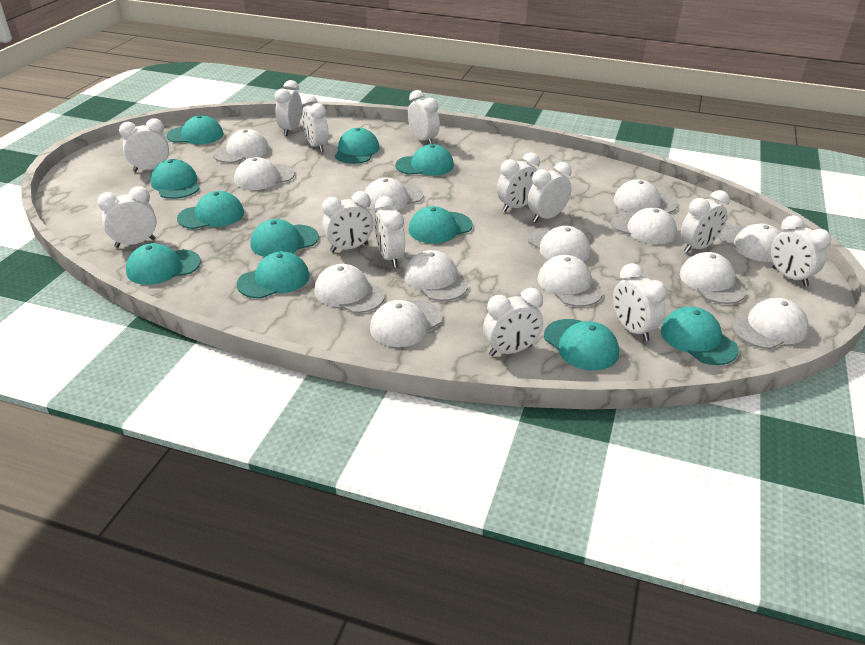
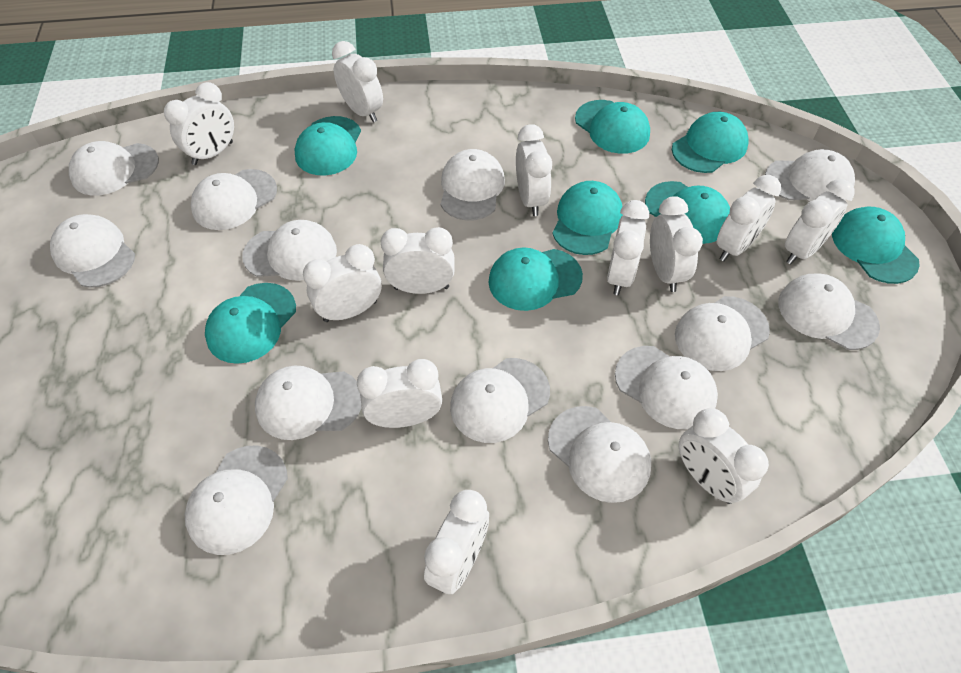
turquoise cap: [126,243,201,285] [151,159,200,199] [167,115,223,144] [177,191,244,229] [237,251,310,299] [250,219,319,257] [335,128,380,164] [395,144,454,176] [408,206,473,243] [544,319,619,371] [661,307,739,365] = 11 -> [205,283,296,364] [294,116,361,176] [488,247,583,311] [552,181,623,255] [575,100,650,154] [645,181,730,244] [672,112,749,173] [832,207,920,284] = 8
white clock: [97,186,157,248] [119,118,169,172] [275,80,302,136] [301,95,329,152] [322,191,373,252] [375,196,405,267] [408,90,440,144] [483,288,543,356] [497,153,540,212] [528,162,572,223] [613,263,667,341] [681,190,730,253] [771,215,831,286] = 13 -> [164,82,234,165] [303,244,382,322] [332,41,383,123] [357,359,442,428] [380,227,455,294] [424,490,489,594] [516,124,552,216] [607,200,649,295] [650,196,703,292] [679,408,769,504] [716,175,781,261] [785,179,854,264] = 12

